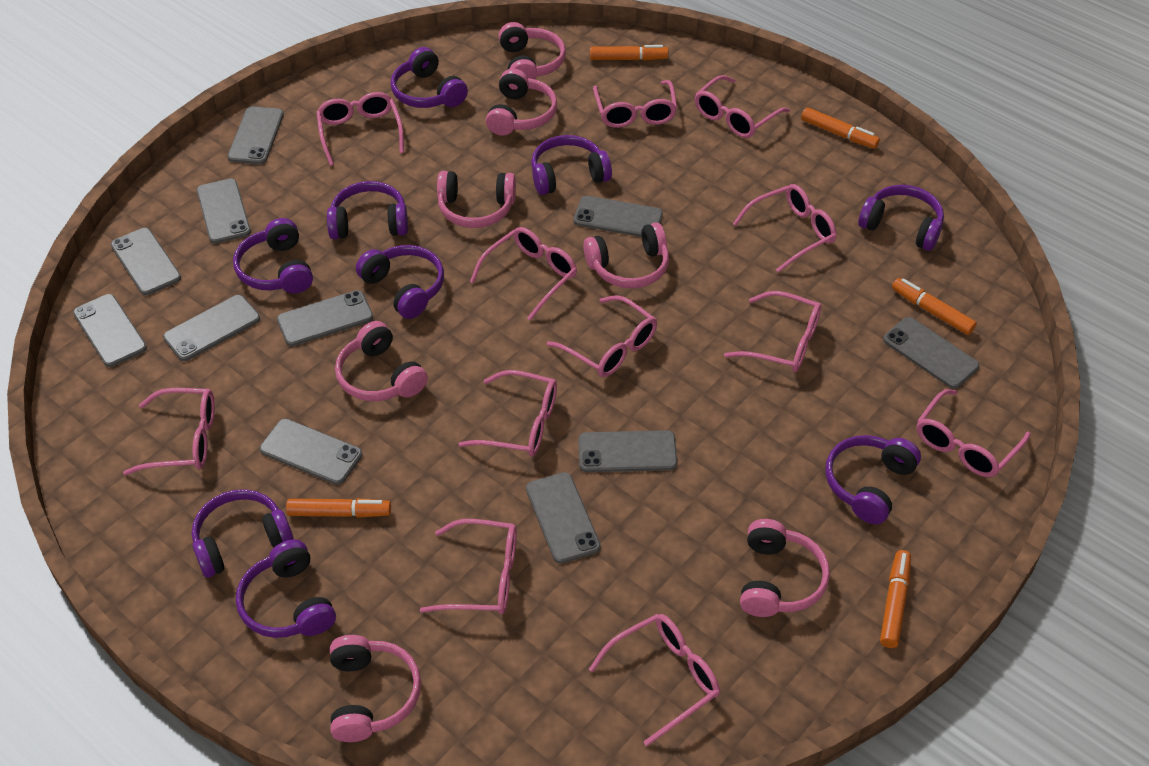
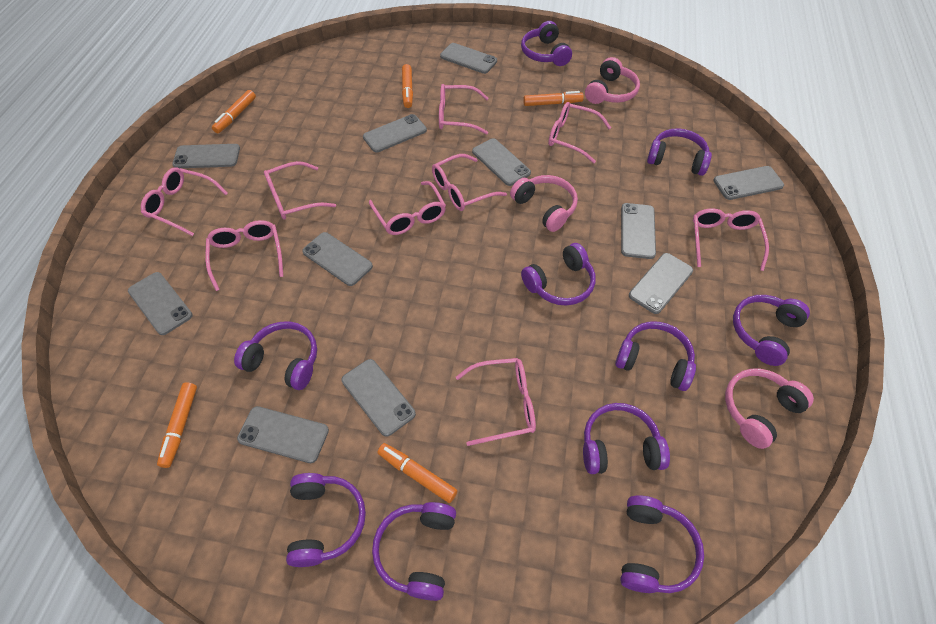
pink glasses: [123,388,215,475] [316,92,404,166] [420,519,517,614] [459,370,557,457] [470,227,577,321] [547,295,657,377] [589,614,720,746] [593,80,677,128] [695,75,790,138] [724,291,822,372] [733,184,837,273] [917,389,1030,477] = 12 -> [141,168,228,236] [206,220,283,291] [264,161,336,219] [369,181,446,235] [432,154,507,211] [439,84,489,135] [456,358,536,446] [548,102,611,163] [693,208,769,271] = 9
pink headphones: [330,635,421,742] [335,321,428,401] [437,171,516,228] [486,69,557,136] [499,22,566,79] [584,222,669,288] [740,519,830,617] = 7 -> [510,175,578,232] [585,57,640,104] [725,369,814,449] = 3
purple headphones: [192,489,294,578] [233,218,313,293] [236,539,336,638] [327,181,408,239] [356,245,444,319] [391,47,468,108] [531,135,612,195] [825,435,921,524] [858,185,944,251] = 9 -> [234,321,317,390] [286,473,366,567] [372,502,456,601] [521,21,572,66] [521,243,596,306] [583,403,670,474] [615,322,696,391] [620,495,704,593] [647,128,712,176] [733,295,810,366] = 10

